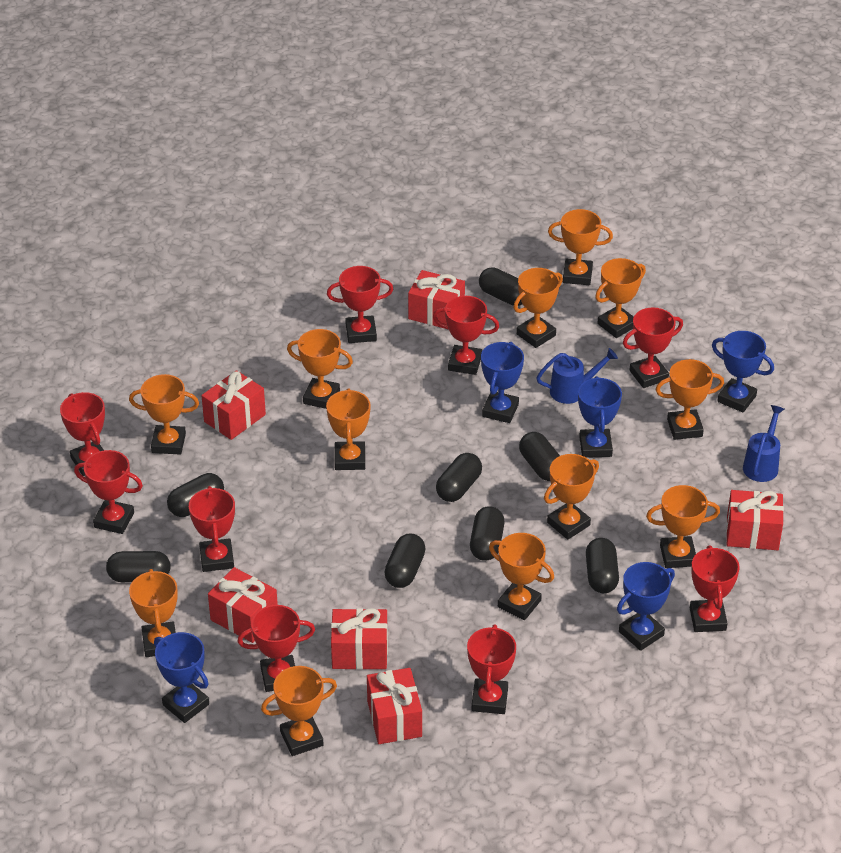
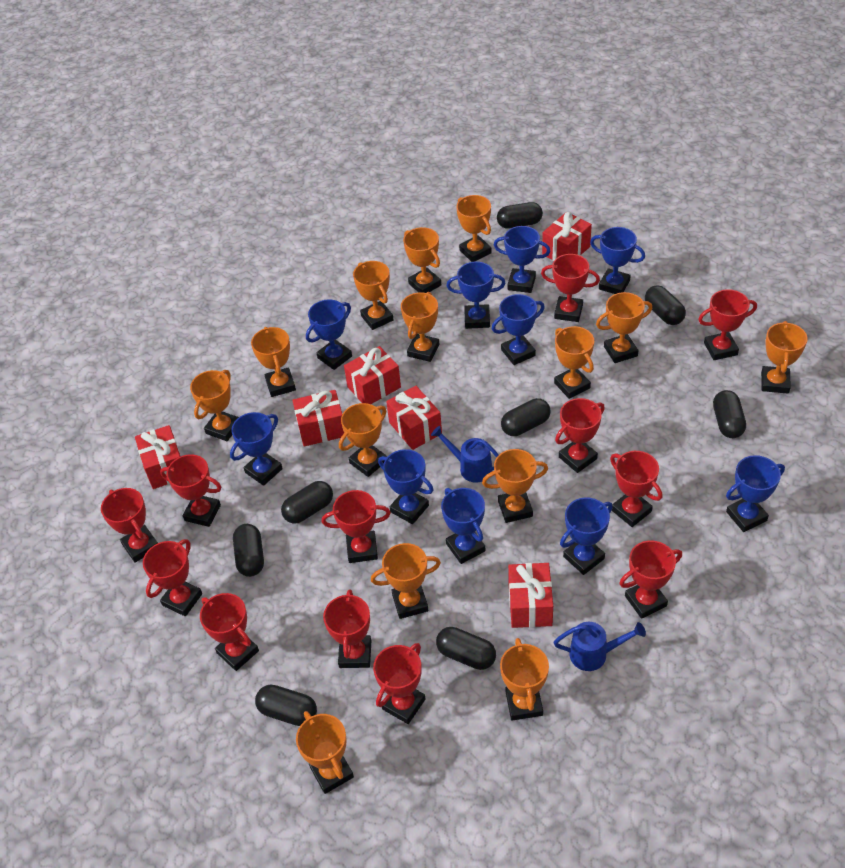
blue trophy: [154,632,209,723] [481,342,524,423] [578,376,622,458] [617,562,675,651] [712,331,774,412] = 5 -> [230,412,283,486] [306,299,352,370] [378,449,434,524] [441,488,486,564] [446,261,506,329] [492,294,545,365] [494,226,550,293] [560,497,613,575] [590,227,645,294] [726,455,785,532] = 10
orange trophy: [129,374,199,455] [129,569,178,657] [261,666,337,756] [287,329,353,409] [326,388,371,470] [489,533,554,620] [513,268,563,348] [544,454,599,540] [548,209,613,285] [595,258,646,338] [646,485,720,568] [655,359,724,440] = 12 -> [190,370,239,441] [251,327,296,397] [296,711,354,794] [339,403,387,477] [353,261,394,330] [371,543,441,619] [401,292,439,362] [403,227,441,293] [456,195,492,262] [482,449,548,523] [500,638,549,721] [554,326,594,399] [596,292,652,363] [761,321,808,394] = 14
red trophy: [60,392,105,476] [74,450,143,534] [189,486,235,572] [238,605,315,692] [327,266,393,343] [433,296,499,375] [467,625,516,714] [623,308,683,388] [690,545,740,632] = 9 -> [101,488,158,563] [143,539,202,616] [160,454,221,527] [200,593,259,671] [322,490,391,563] [323,589,371,668] [373,643,425,724] [541,254,600,322] [555,398,605,473] [610,451,662,527] [619,540,682,619] [698,289,757,360] = 12

